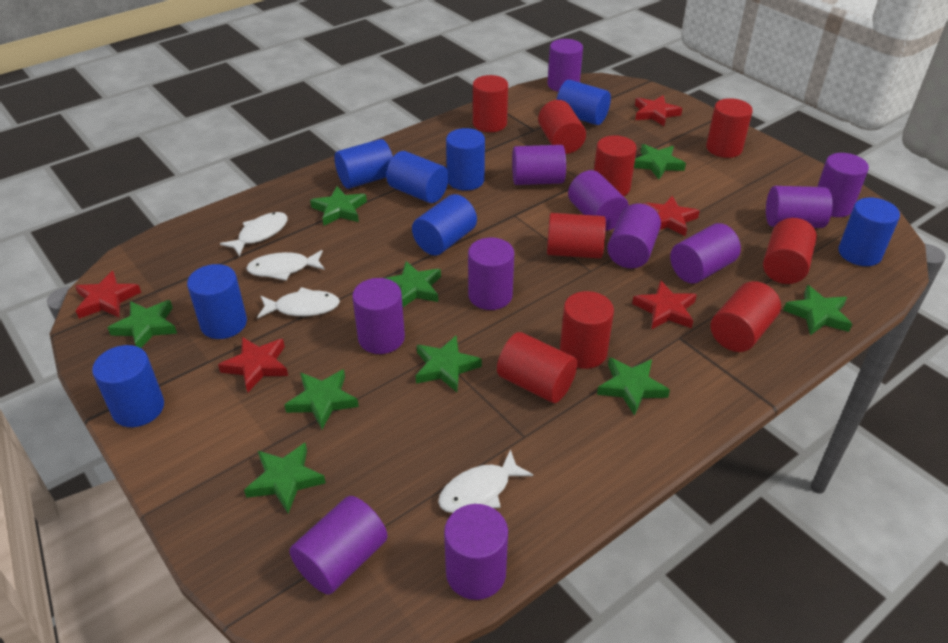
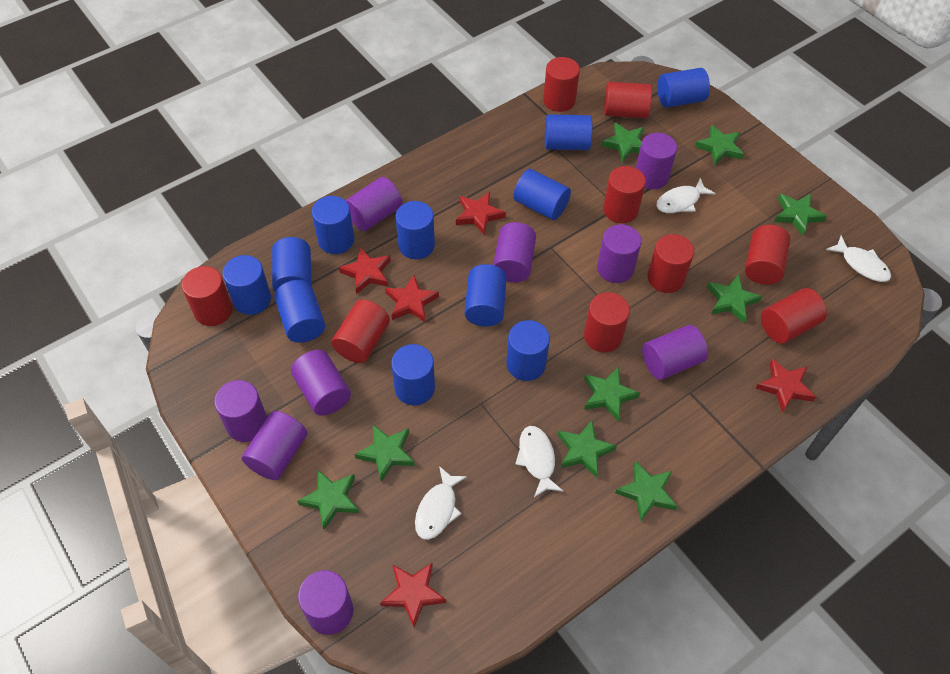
blue cylinder: [92,345,164,427] [187,264,247,339] [335,139,393,189] [386,151,449,203] [412,194,477,255] [446,128,485,191] [556,80,611,125] [838,197,900,266] = 8 -> [223,255,271,315] [272,237,312,292] [274,280,325,343] [312,196,354,254] [391,344,435,405] [396,201,435,259] [465,264,507,326] [506,320,550,381] [513,169,571,220] [545,114,592,150] [657,68,710,108] = 11
purple cylinder: [289,496,387,595] [352,278,405,354] [444,504,508,600] [468,238,514,310] [512,145,566,185] [547,39,583,92] [568,170,629,231] [607,204,661,269] [670,223,741,284] [766,186,832,228] [817,153,869,217] = 11 -> [214,380,267,442] [242,411,307,480] [291,350,351,416] [298,570,353,635] [345,177,402,231] [493,222,536,283] [597,224,641,283] [636,133,677,189] [642,325,708,380] = 9

